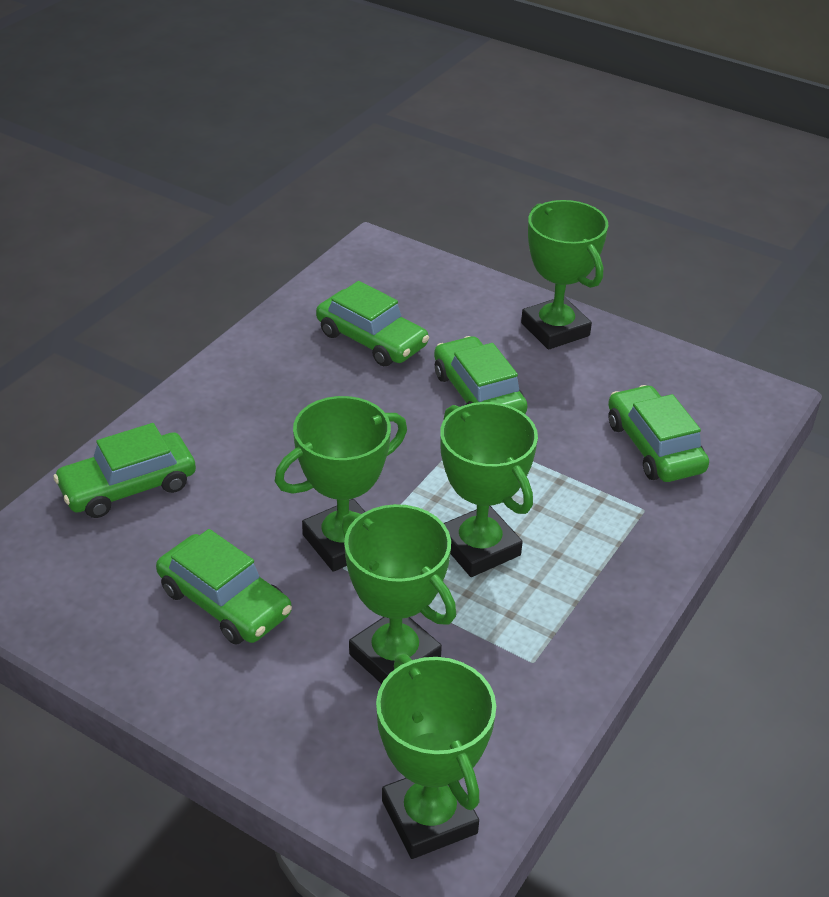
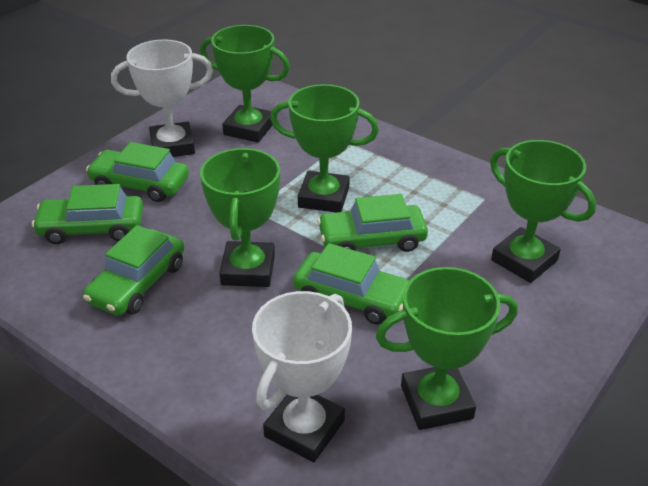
white trophy: none = 0 -> [111,39,213,157] [252,291,352,462] = 2

